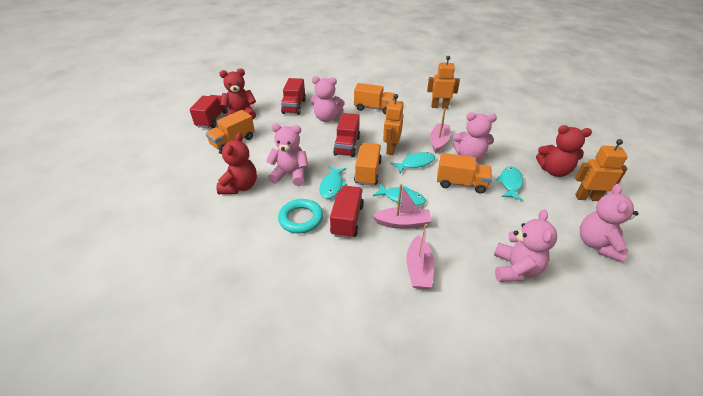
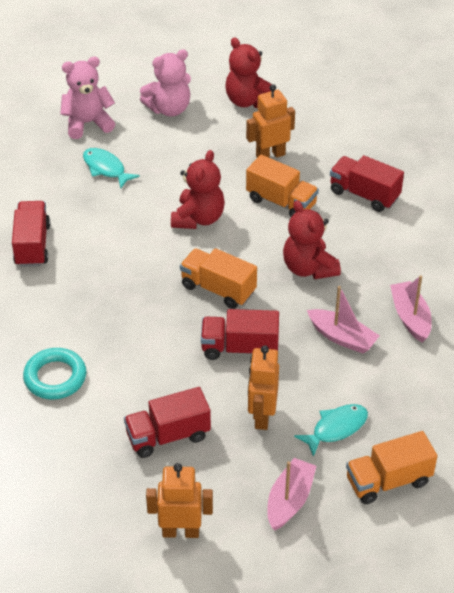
orange truck: [205,110,255,150] [354,83,395,114] [354,143,382,186] [437,153,492,194] = 4 -> [180,248,257,309] [246,155,319,217] [346,431,437,504] = 3
pink teddy bear: [266,123,308,186] [310,76,345,122] [453,112,497,161] [494,210,557,282] [580,184,639,262] = 5 -> [60,57,115,139] [140,49,191,117] = 2
turquoise fish: [320,166,348,199] [373,183,426,206] [390,152,435,173] [496,167,523,201] = 4 -> [83,148,140,188] [294,404,368,457] = 2

